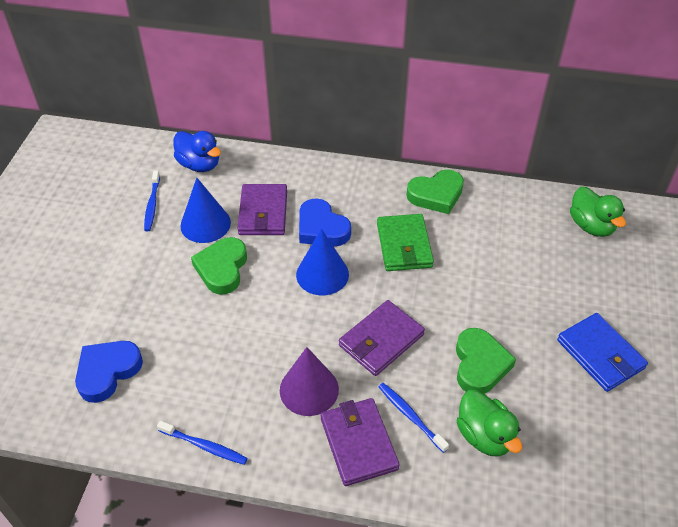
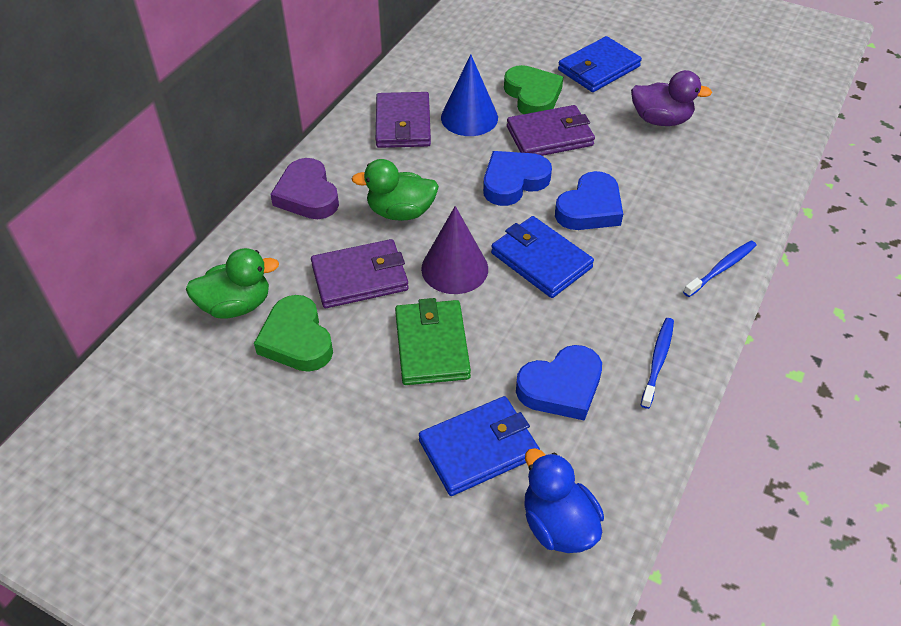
blue cone: [180,178,231,243] [296,229,349,295] = 2 -> [441,55,498,136] = 1
blue heart: [75,341,143,403] [299,198,351,246] = 2 -> [483,151,552,206] [516,345,602,421] [555,171,623,230] = 3
blue toothbrush: [144,171,160,231] [157,421,247,465] [379,383,449,453] = 3 -> [641,318,674,409] [683,241,757,297] = 2
blue wallet: [557,313,648,392] = 1 -> [419,396,540,496] [491,216,594,298] [558,36,642,92] = 3
green heart: [191,237,247,294] [406,170,464,214] [456,328,516,394] = 3 -> [254,295,333,372] [504,65,563,114] = 2
purple duck: none = 0 -> [631,70,712,126] = 1
purple heart: none = 0 -> [270,158,339,219] = 1

